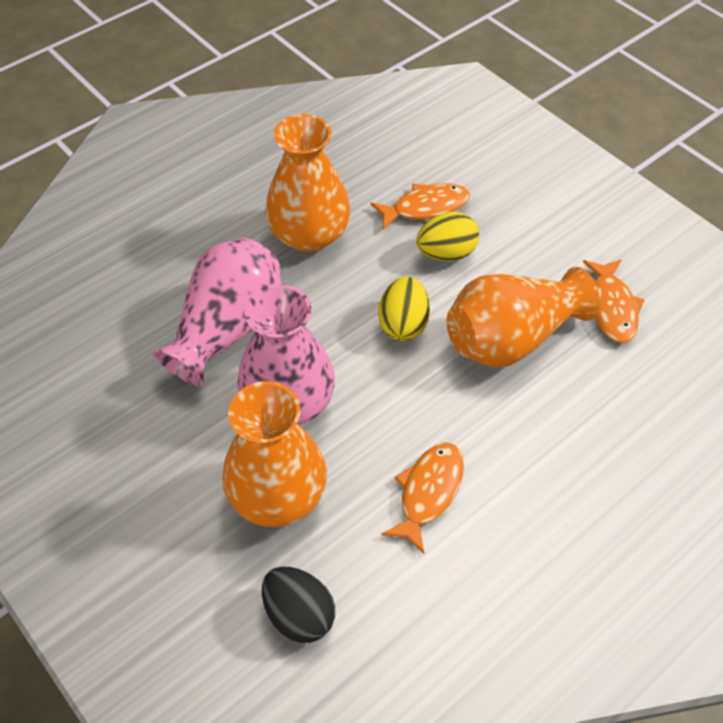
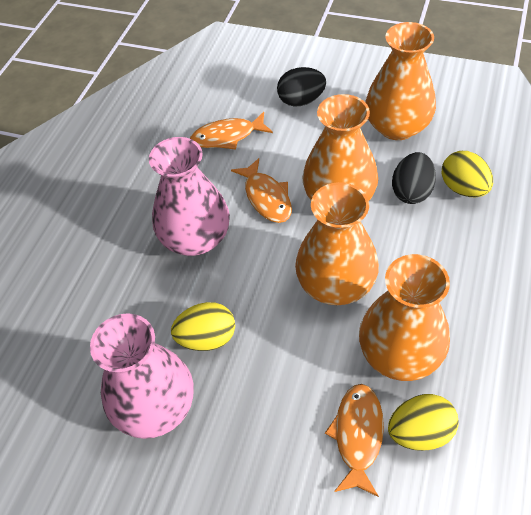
black egg: [262,567,335,643] = 1 -> [277,67,326,106] [392,152,436,204] = 2
orange vase: [222,381,327,527] [265,114,350,252] [447,267,600,368] = 3 -> [295,182,379,305] [302,94,378,200] [359,254,450,381] [365,22,436,140] = 4
yellow egg: [378,277,430,341] [416,212,479,261] = 2 -> [171,302,235,351] [388,394,459,451] [442,151,493,197] = 3

